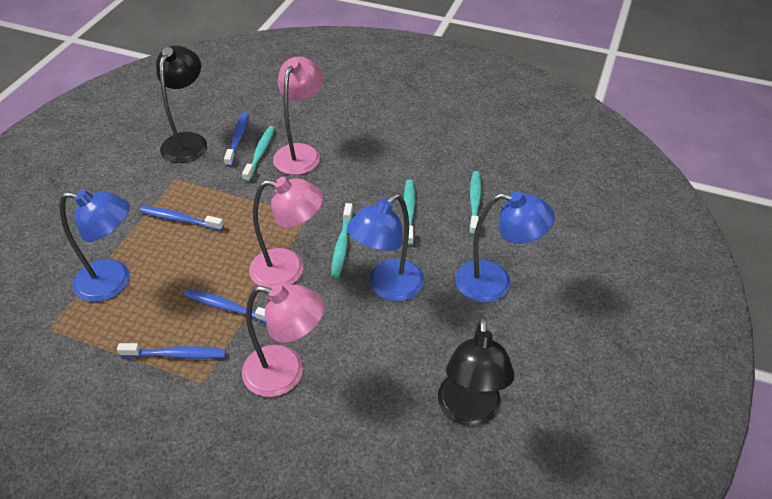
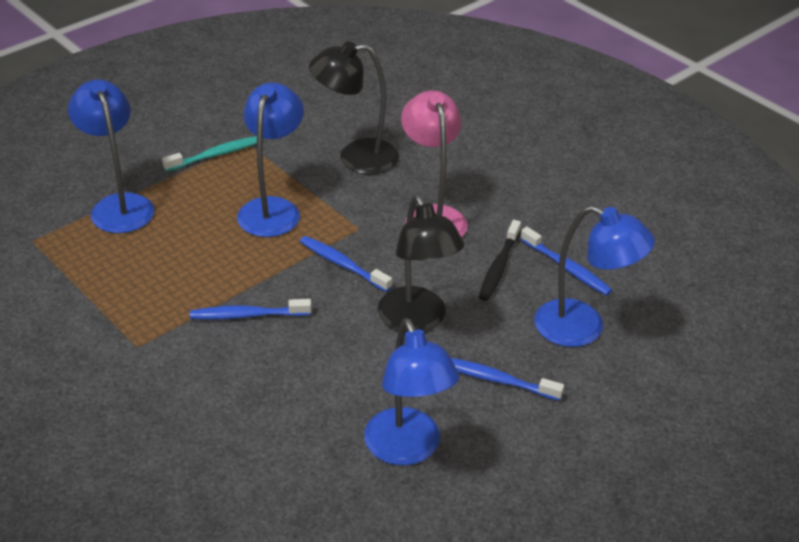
black toothbrush: none = 0 -> [479,220,521,301] = 1
blue lamp: [60,190,130,302] [347,194,424,301] [455,191,555,303] = 3 -> [68,79,154,233] [237,83,304,237] [364,318,459,465] [534,205,655,347] = 4
pink lamp: [242,284,325,397] [249,177,323,288] [273,57,323,175] = 3 -> [401,90,468,237] = 1
turquoise toothbrush: [242,126,275,182] [331,203,353,278] [404,180,416,245] [469,171,482,235] = 4 -> [162,136,257,172] = 1

